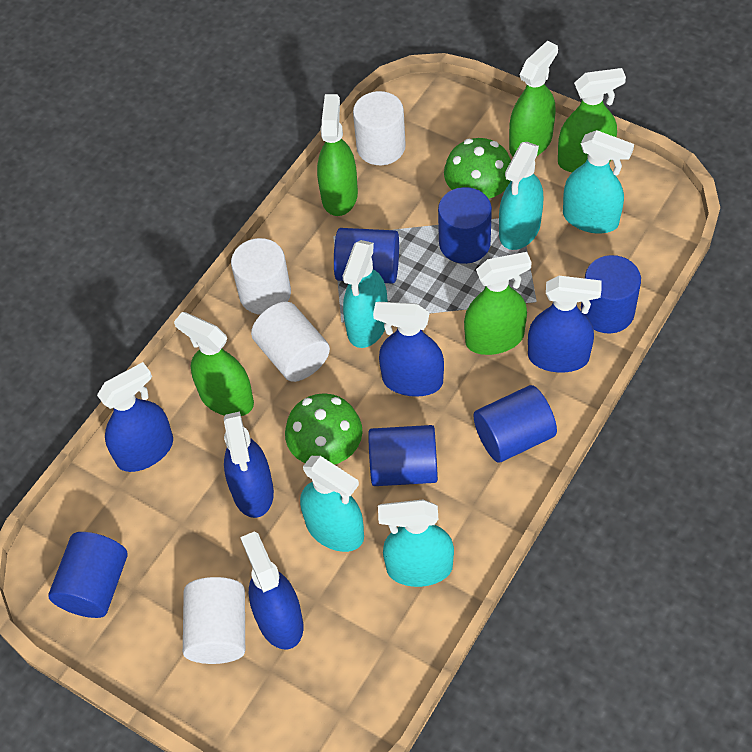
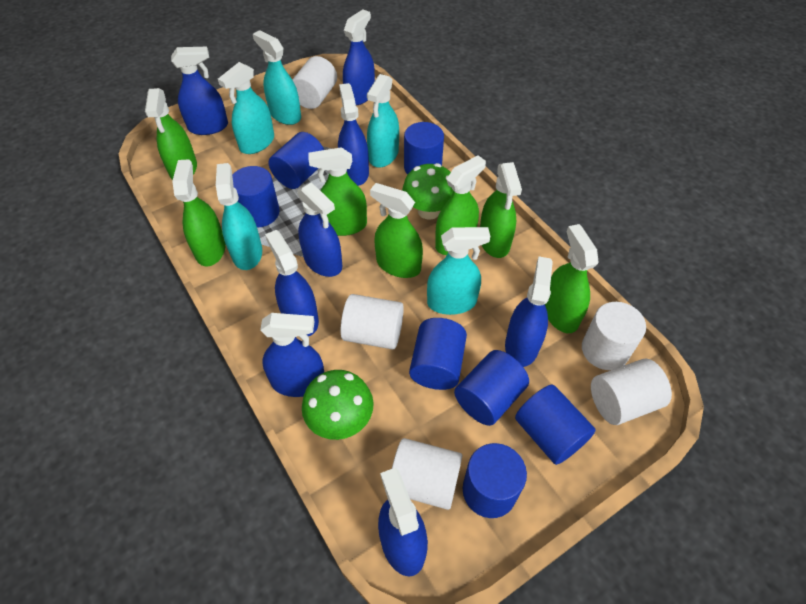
blue cylinder: [48,532,127,618] [334,228,399,284] [368,425,438,486] [438,187,492,264] [474,385,557,463] [581,255,641,333] = 6 -> [232,166,280,228] [269,132,324,189] [404,122,444,175] [409,318,467,390] [454,350,529,426] [462,443,527,518] [515,385,596,465] = 7
blue spray bottle: [97,362,173,472] [224,411,274,518] [240,531,303,650] [373,302,444,397] [528,276,602,372] = 5 -> [171,47,228,135] [260,313,324,397] [265,230,319,336] [297,182,342,277] [338,83,369,186] [343,9,375,105] [378,468,428,577] [505,256,553,367] = 8
green spray bottle: [174,312,254,416] [317,94,358,216] [464,252,532,355] [509,41,558,157] [558,68,626,172] = 5 -> [145,88,197,180] [172,159,226,267] [308,147,367,236] [370,183,423,278] [435,155,486,255] [480,162,522,258] [545,224,598,333] = 7
white cylinder: [183,577,245,664] [231,238,291,315] [251,301,330,382] [353,91,406,165] = 4 -> [292,56,337,109] [341,294,404,350] [392,438,462,510] [582,302,646,370] [591,359,672,425] = 5

